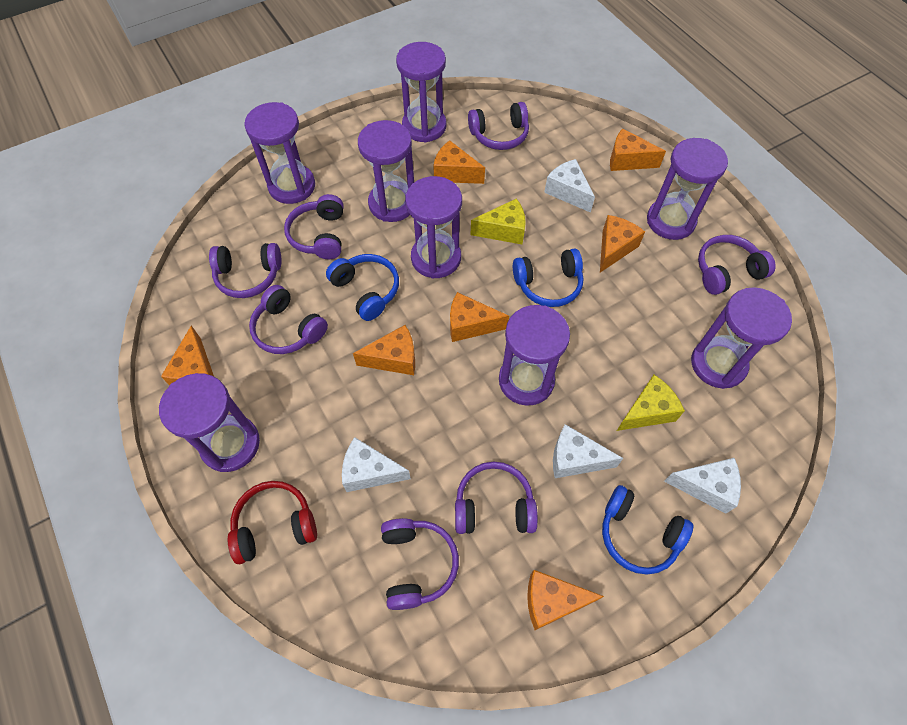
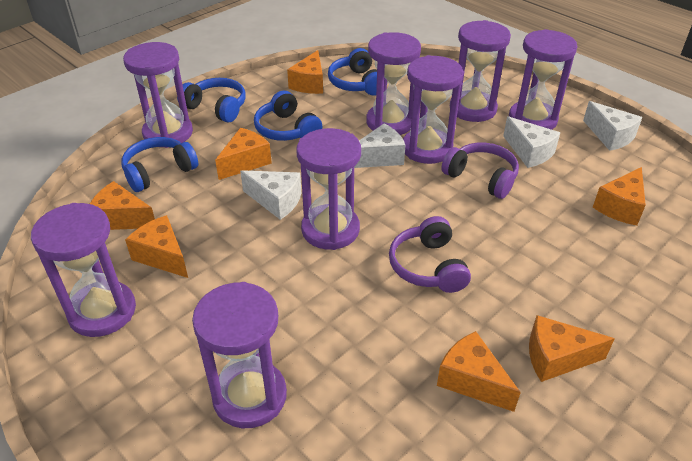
blue headphones: [326,254,399,321] [513,248,584,307] [602,485,693,574] = 3 -> [121,137,198,192] [177,78,246,123] [254,91,322,141] [328,48,377,96] = 4
purple headphones: [209,243,282,298] [249,285,328,354] [284,194,343,259] [381,518,459,610] [455,462,538,534] [468,102,529,150] [698,235,776,295] = 7 -> [389,216,471,293] [441,143,519,199] = 2
red headphones: [228,481,317,564] = 1 -> none = 0
yellow cheese: [471,198,526,244] [617,375,685,431] = 2 -> none = 0

